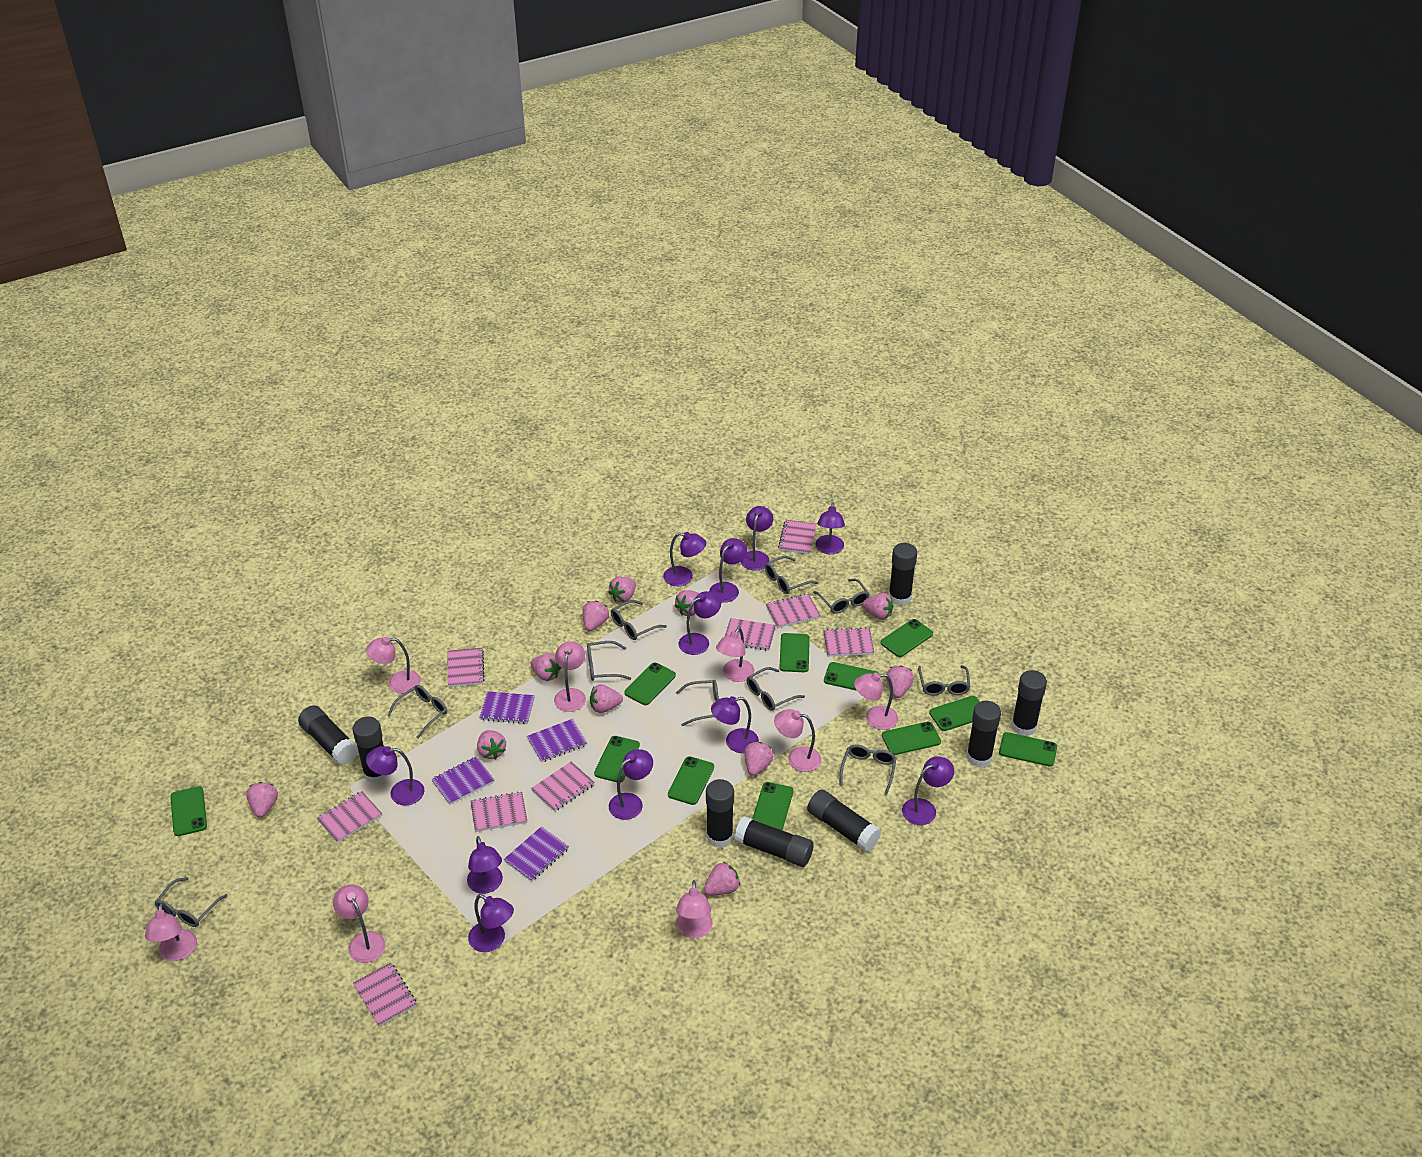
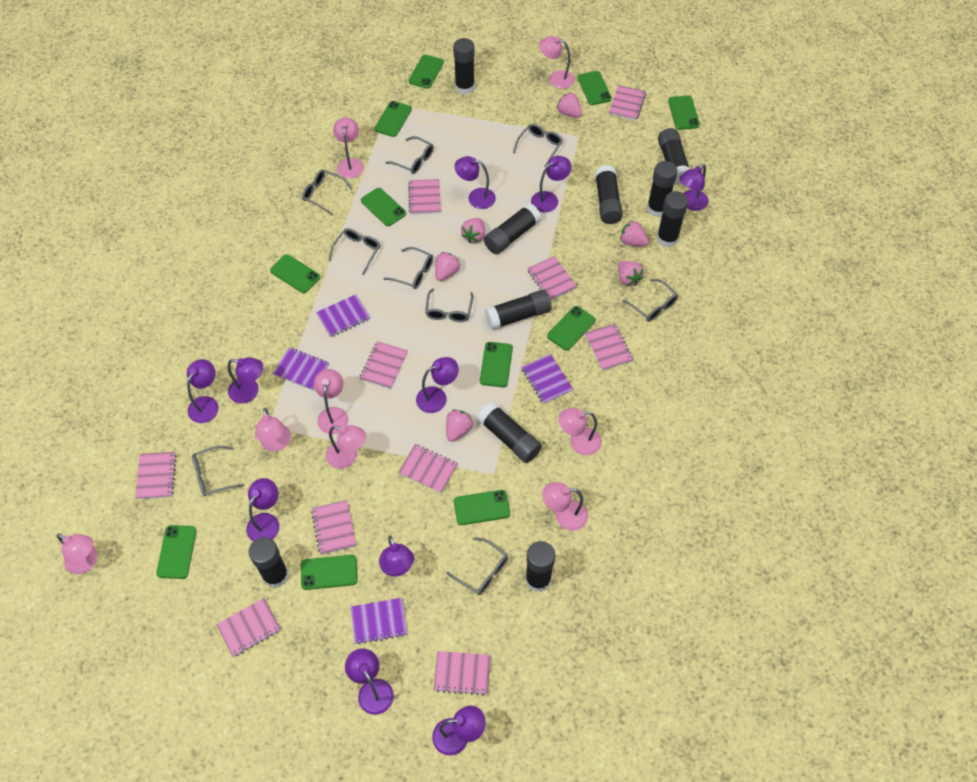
black glue stick: [298,705,358,765] [352,716,389,783] [706,779,734,848] [734,816,814,867] [807,789,881,852] [889,543,917,606] [967,701,1001,767] [1011,670,1047,736] = 8 -> [249,537,289,588] [453,38,475,95] [477,402,542,463] [484,203,542,254] [485,290,551,330] [525,541,556,592] [595,165,623,224] [647,161,677,217] [657,191,688,247] [658,128,690,185] = 10
grey glasses: [154,877,227,927] [387,685,447,738] [587,641,631,681] [611,600,667,640] [676,680,719,726] [746,667,805,711] [765,556,818,594] [813,579,870,614] [840,744,897,795] [918,665,970,696] = 10 -> [192,445,244,496] [302,170,353,215] [329,228,380,275] [383,247,433,289] [385,136,434,174] [425,288,473,322] [446,538,508,595] [513,124,563,167] [622,279,678,322] = 9
pink notebook: [317,791,382,843] [353,963,417,1027] [448,648,485,687] [470,791,527,832] [531,762,595,812] [725,618,776,651] [766,594,821,628] [778,520,817,554] [823,627,874,656] = 9 -> [135,452,177,499] [216,598,281,657] [311,500,356,555] [360,341,408,389] [398,444,458,493] [408,179,441,215] [433,651,491,696] [527,256,577,301] [585,324,633,371] [609,85,646,120] = 10
pink strawberry: [246,782,278,818] [477,730,506,759] [531,653,561,681] [583,601,609,631] [590,685,623,713] [608,577,636,603] [675,590,700,616] [704,862,740,895] [744,742,774,776] [862,593,893,620] [886,666,914,698] = 11 -> [435,252,460,281] [446,409,473,442] [461,218,485,243] [557,92,582,118] [618,261,643,286] [620,221,649,247] = 6
purple lamp: [366,746,424,806] [467,836,503,894] [468,894,514,952] [609,749,653,820] [663,532,706,586] [679,591,721,655] [709,538,747,603] [711,696,759,753] [741,506,773,571] [815,502,845,554] [902,757,954,825] = 11 -> [187,359,219,423] [228,357,263,404] [246,478,279,541] [345,649,394,715] [379,536,414,577] [416,357,459,413] [432,706,486,756] [455,156,496,209] [531,156,571,212] [679,164,708,211] = 10

